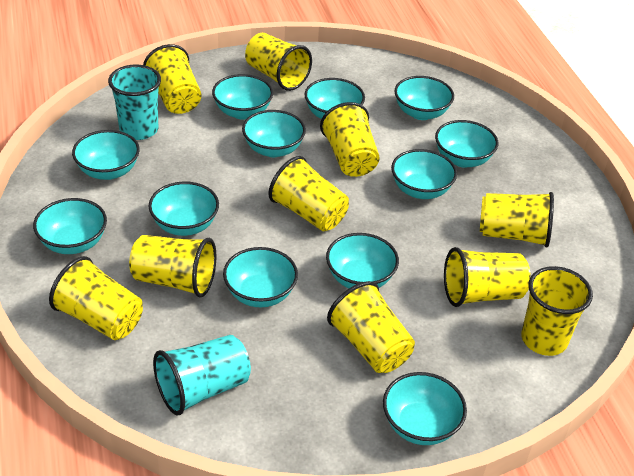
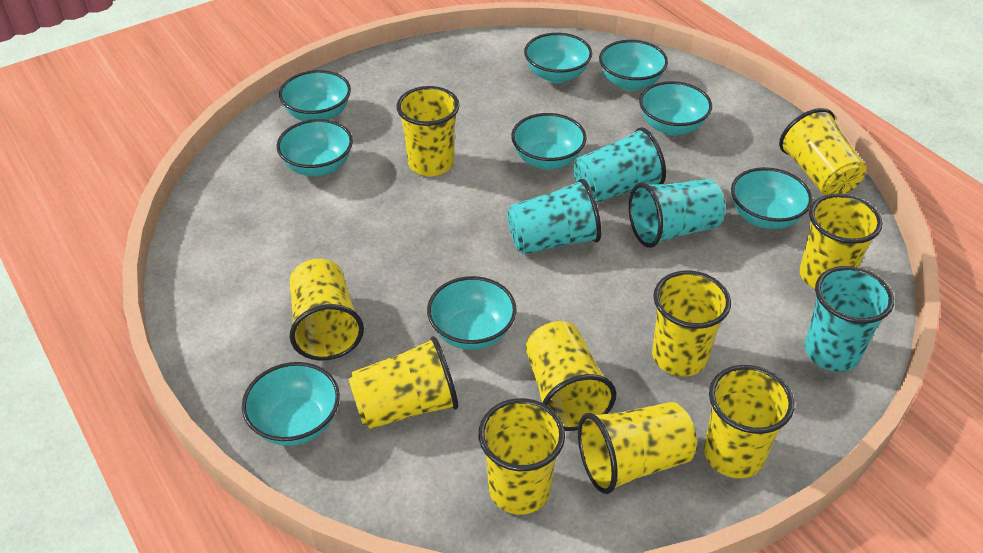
turquoise bowl: [33,198,107,254] [72,130,140,180] [148,182,219,236] [212,74,273,119] [223,247,298,307] [242,110,306,157] [305,78,365,119] [326,233,399,288] [383,372,467,445] [391,149,457,199] [394,76,454,120] [435,120,498,168] = 12 -> [242,362,340,446] [277,119,353,176] [279,70,351,121] [427,276,516,350] [511,113,587,170] [524,33,592,83] [599,40,668,91] [639,81,712,135] [731,167,812,229] = 9
turquoise cup: [108,65,161,140] [153,335,251,415] = 2 -> [507,179,601,255] [573,127,666,203] [629,179,726,248] [804,266,894,372] = 4

